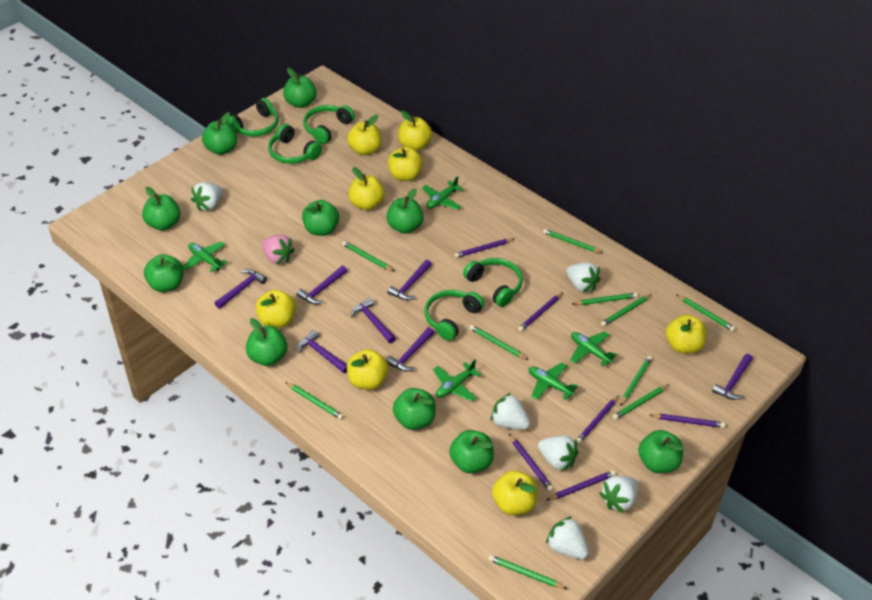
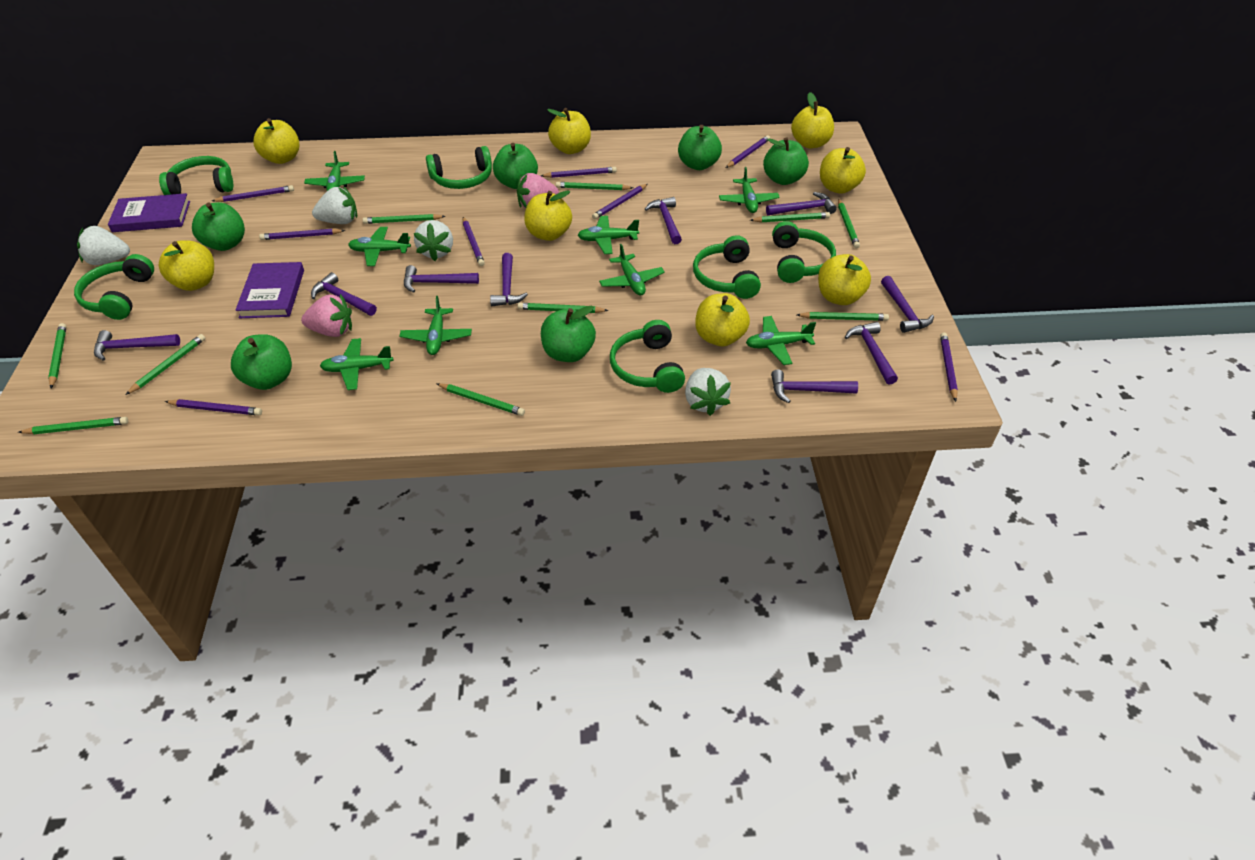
green apple: [142,187,180,230] [144,254,184,292] [202,112,237,155] [246,318,287,366] [283,68,317,108] [302,200,339,236] [386,188,424,234] [393,388,436,430] [449,430,494,474] [638,430,684,473] = 10 -> [192,202,245,251] [231,334,292,390] [493,143,538,189] [541,306,596,362] [678,125,722,170] [763,137,809,185] = 6
green headphones: [227,98,279,136] [268,124,322,164] [303,105,355,144] [424,290,484,341] [463,258,523,307] = 5 -> [74,254,154,320] [159,156,233,195] [426,146,492,189] [610,320,685,393] [693,235,761,299] [772,221,836,283] = 6
green plane: [183,241,227,272] [422,176,464,210] [433,360,481,401] [529,363,578,400] [570,331,617,367] = 5 -> [304,151,365,191] [320,338,393,390] [348,227,411,266] [399,296,472,355] [578,216,639,254] [599,244,665,296] [719,167,780,213] [746,316,816,365] = 8
pink strawberry: [261,235,295,265] = 1 -> [301,294,352,337] [517,173,559,209] = 2
purple book: none = 0 -> [108,193,190,232] [235,262,304,318] = 2
purple hammer: [215,269,267,309] [297,265,348,304] [298,330,347,373] [351,298,396,343] [386,327,434,372] [387,260,432,300] [712,354,753,400] = 7 -> [94,330,180,361] [311,272,377,316] [404,265,479,293] [490,253,528,306] [644,197,682,244] [766,192,837,215] [771,369,858,403] [845,322,898,385] [881,276,934,333] = 9
purple pencil: [454,238,514,258] [509,434,554,491] [518,292,563,332] [547,470,616,500] [576,395,619,444] [650,414,725,428] = 6 -> [165,399,262,415] [212,185,294,202] [259,228,345,240] [463,217,485,266] [541,167,617,178] [592,184,648,219] [726,135,770,168] [940,332,958,402] = 8
white strawberry: [191,182,223,211] [491,393,530,430] [538,436,578,471] [546,516,589,559] [567,262,601,292] [599,476,638,513] = 6 -> [77,226,130,265] [312,186,357,224] [414,220,453,261] [685,368,731,416] = 4

